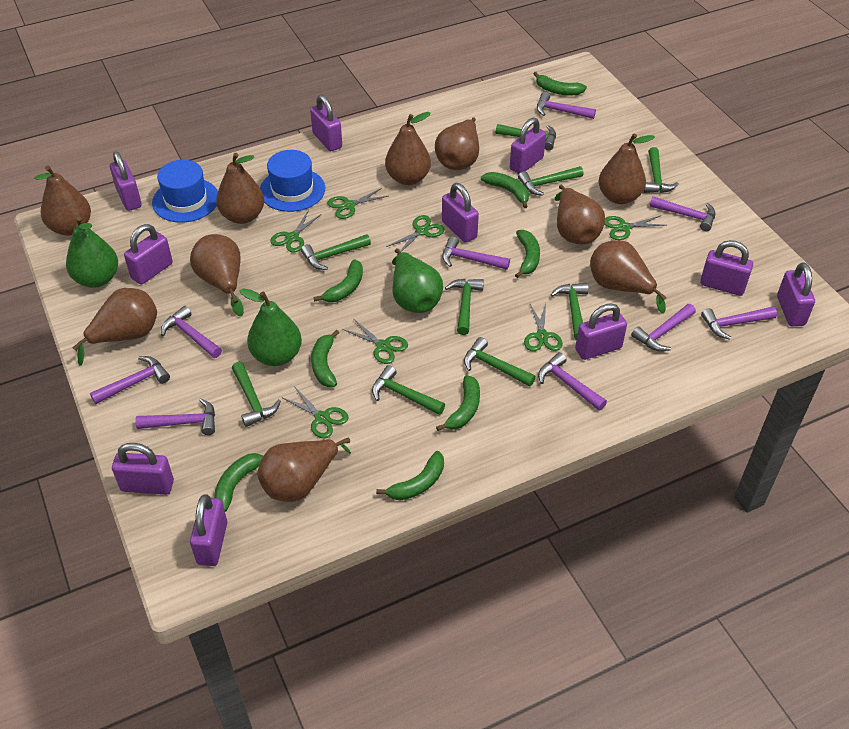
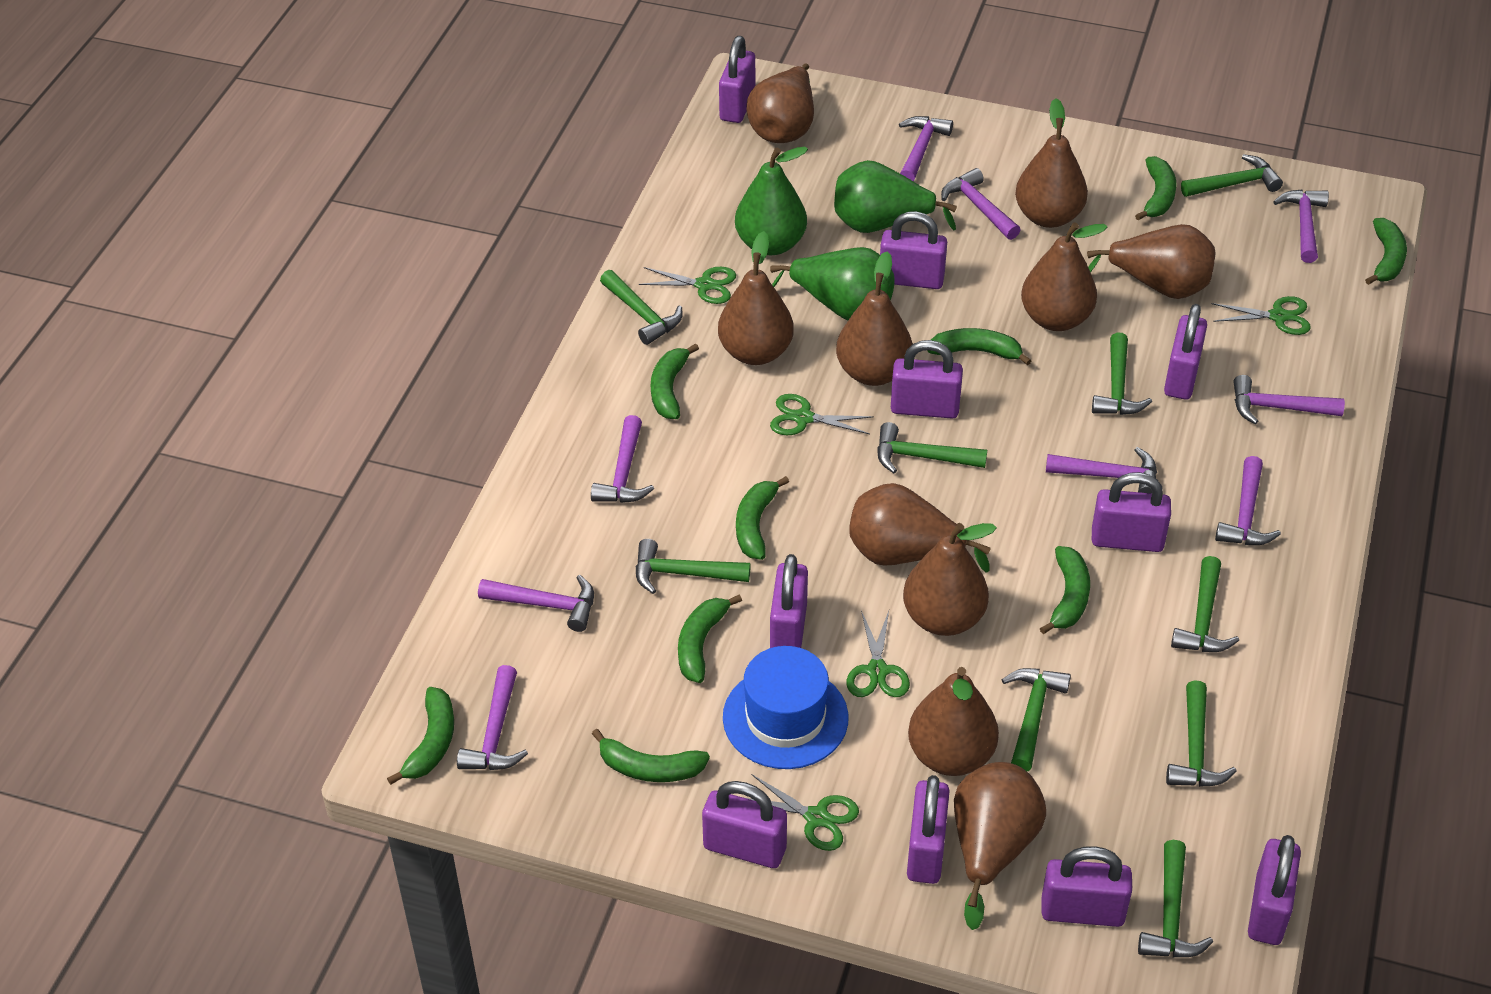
blue hat: [152,160,218,223] [260,150,325,212] = 2 -> [723,646,848,769] = 1
green banana: [214,453,263,512] [311,330,339,387] [313,259,363,302] [376,451,444,501] [436,375,480,431] [481,172,529,208] [515,230,540,278] [533,72,587,95] = 8 -> [387,687,454,785] [592,729,710,782] [651,343,699,419] [678,595,742,683] [736,476,789,560] [927,328,1031,365] [1040,546,1090,634] [1135,156,1177,220] [1365,218,1407,285] = 9
green scissors: [270,210,322,253] [281,386,349,438] [327,188,388,219] [342,319,408,364] [386,215,444,255] [524,302,563,351] [604,216,666,240] = 7 -> [639,267,736,304] [746,775,859,851] [770,394,874,435] [846,610,910,697] [1211,296,1311,335] = 5

